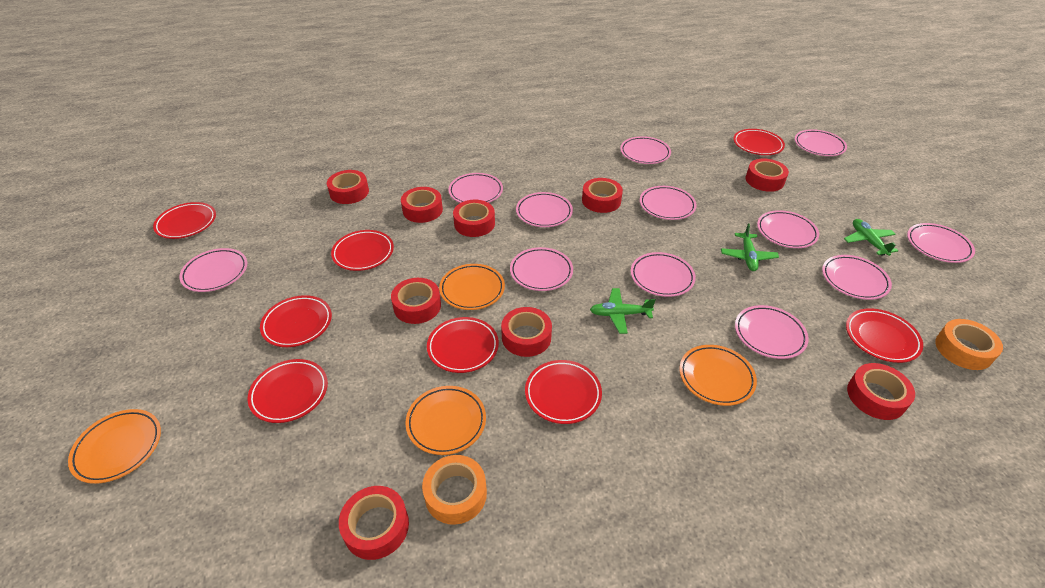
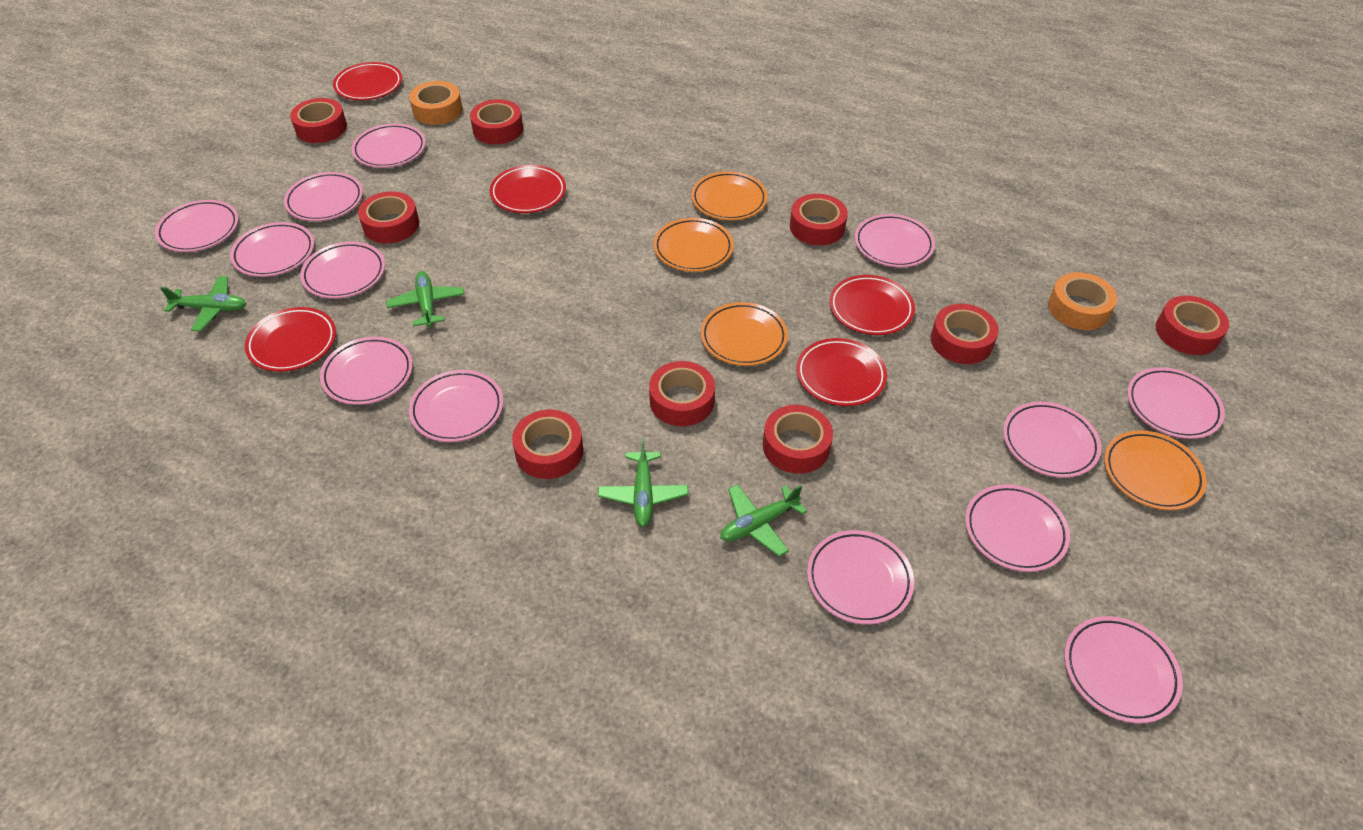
green plane: [590,288,656,334] [721,223,779,271] [844,219,898,256] = 3 -> [160,276,246,331] [386,271,464,327] [598,438,688,527] [720,484,807,557] = 4
pink plate: [179,248,247,292] [448,173,503,203] [510,247,573,291] [516,192,573,227] [620,136,671,164] [631,252,696,297] [640,186,697,220] [735,305,809,359] [757,210,819,248] [795,129,847,156] [822,255,892,300] [907,223,975,263] = 12 -> [155,200,239,252] [230,222,314,277] [284,172,363,221] [300,242,385,299] [320,337,413,405] [351,124,426,168] [409,370,503,442] [807,530,914,625] [855,214,935,267] [965,484,1070,572] [1003,402,1101,478] [1064,616,1183,723] [1127,367,1225,439] = 13
red plate: [153,202,216,239] [247,359,328,423] [260,295,332,347] [331,230,394,271] [427,317,499,373] [525,360,602,424] [733,129,785,155] [846,308,923,363] = 8 -> [245,307,336,372] [333,62,402,101] [490,165,566,213] [797,338,887,406] [829,275,915,335] = 5

